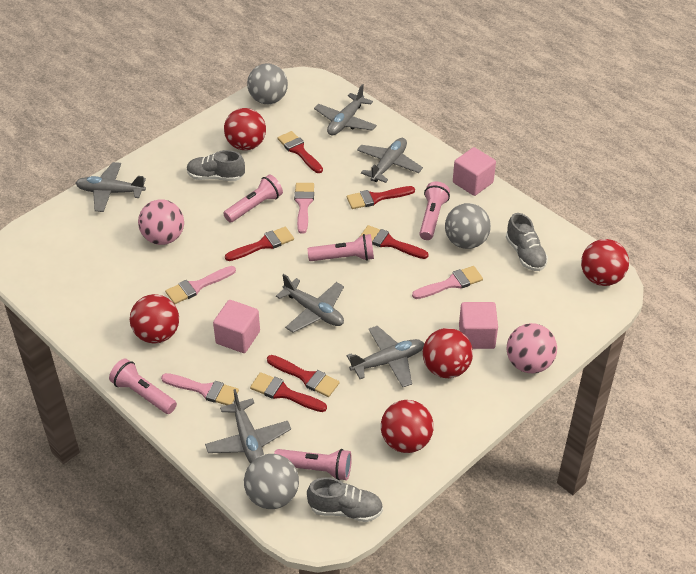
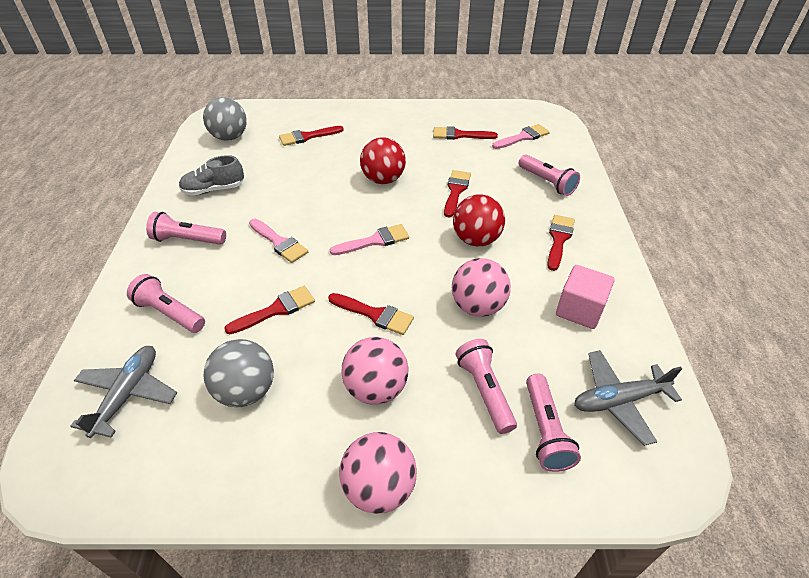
grey ball: [244,454,299,509] [247,63,288,104] [445,203,491,249] = 3 -> [203,97,247,141] [203,339,274,407] = 2
grey plane: [76,162,146,212] [205,389,291,464] [276,274,344,333] [314,84,377,135] [347,326,424,387] [357,138,423,183] = 6 -> [70,346,177,438] [574,350,682,446] = 2
grey shoe: [187,150,245,181] [307,477,383,522] [506,213,548,271] = 3 -> [179,155,244,195] = 1
pink ball: [138,199,184,245] [507,323,557,373] = 2 -> [339,432,417,514] [341,337,408,405] [452,258,511,317] = 3
pink brush: [161,373,239,405] [165,266,236,304] [294,183,314,234] [412,266,483,299] = 4 -> [249,219,308,263] [330,224,409,255] [492,124,550,149] = 3
pink cube: [213,300,260,353] [453,147,496,196] [459,302,498,349] = 3 -> [556,265,615,329] = 1
red ball: [130,294,179,344] [224,108,266,150] [381,400,434,453] [423,328,473,378] [581,239,629,286] = 5 -> [360,137,406,184] [453,194,505,246] = 2

